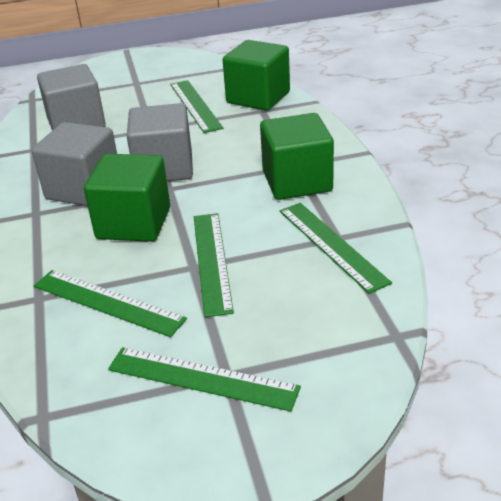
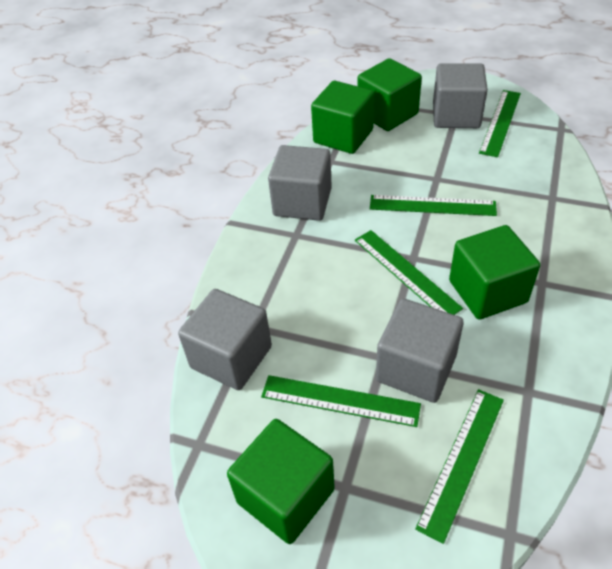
green cube: [84,154,170,242] [223,40,290,111] [260,113,334,200] = 3 -> [227,419,335,544] [311,81,374,154] [357,58,422,131] [449,225,540,320] = 4
grey cube: [32,122,117,206] [37,64,106,131] [127,103,193,181] = 3 -> [178,289,272,390] [268,145,332,221] [376,299,464,403] [433,63,488,128] = 4

